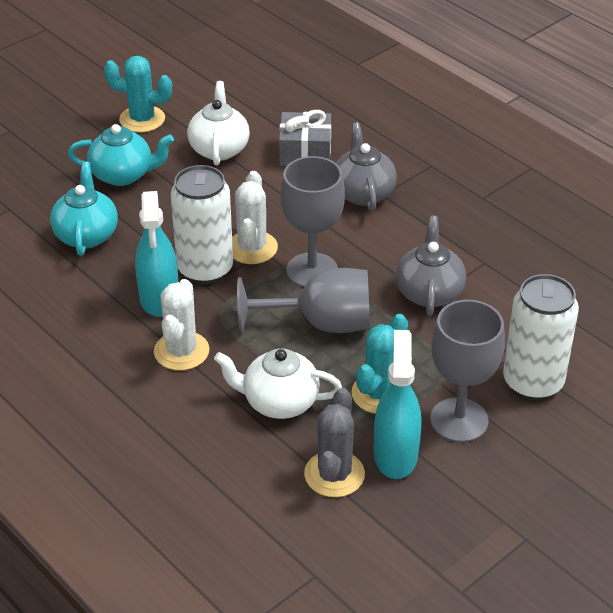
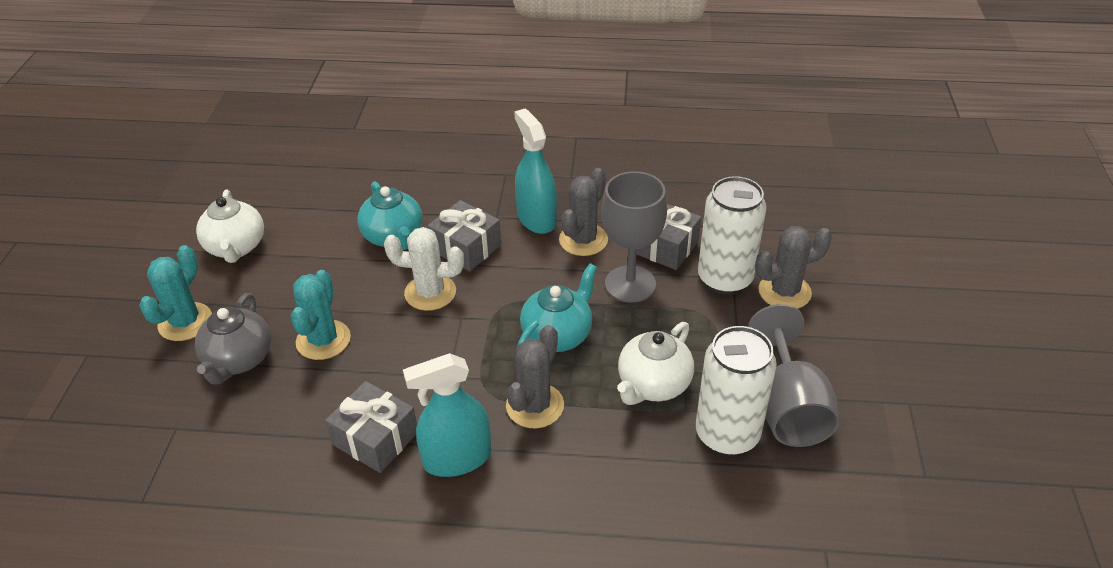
grey cactus: [304,388,365,497] = 1 -> [506,325,564,429] [559,168,608,256] [755,226,832,309] = 3
grey gift: [279,110,331,166] = 1 -> [325,381,417,473] [428,200,501,271] [636,204,701,270] = 3
grey goblet: [237,268,370,333] [280,156,345,287] [430,300,505,443] = 3 -> [602,171,667,303] [748,304,839,447] = 2
grey teapot: [336,122,397,211] [396,216,466,316] = 2 -> [195,293,271,384] = 1
white cactus: [154,279,209,371] [232,171,278,264] = 2 -> [384,227,464,311] = 1

